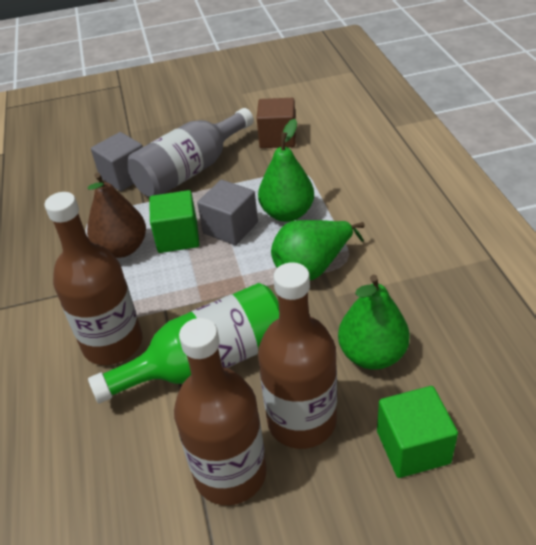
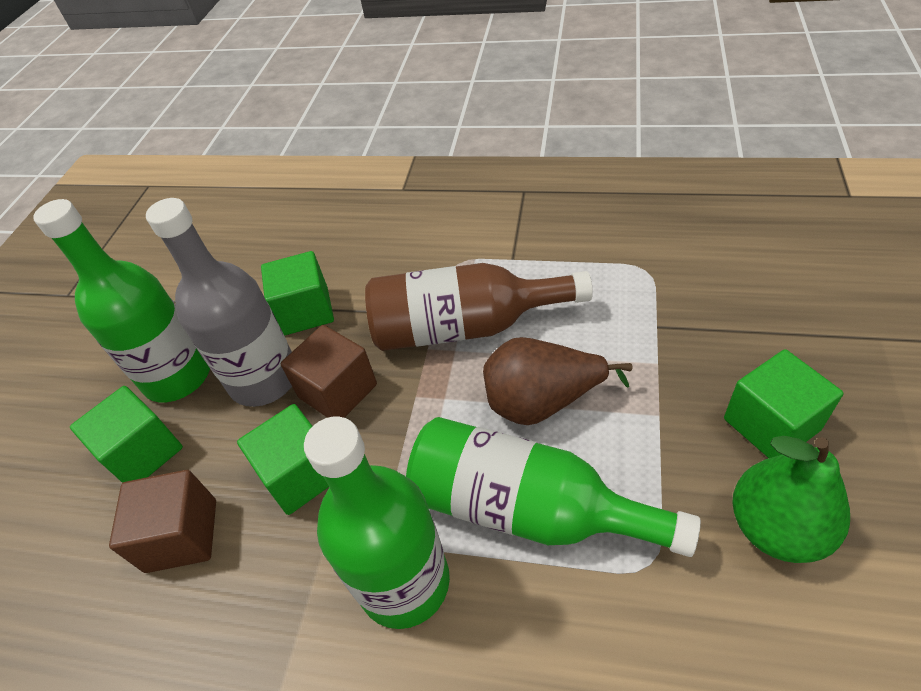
brown bottle: [45,192,142,365] [174,318,267,505] [258,262,337,449] = 3 -> [365,263,593,351] = 1
brown cube: [257,98,296,148] = 1 -> [109,470,216,573] [281,325,377,418] = 2
green bottle: [88,283,279,403] = 1 -> [33,199,210,402] [304,417,450,629] [406,417,701,557] = 3
green cube: [149,190,200,253] [377,386,458,478] = 2 -> [70,386,183,483] [237,404,329,515] [261,251,334,336] [724,349,844,458] = 4
green pear: [258,119,314,222] [271,220,365,281] [338,275,410,370] = 3 -> [732,436,850,563] = 1
grey cube: [91,132,143,191] [197,180,258,245] = 2 -> none = 0

